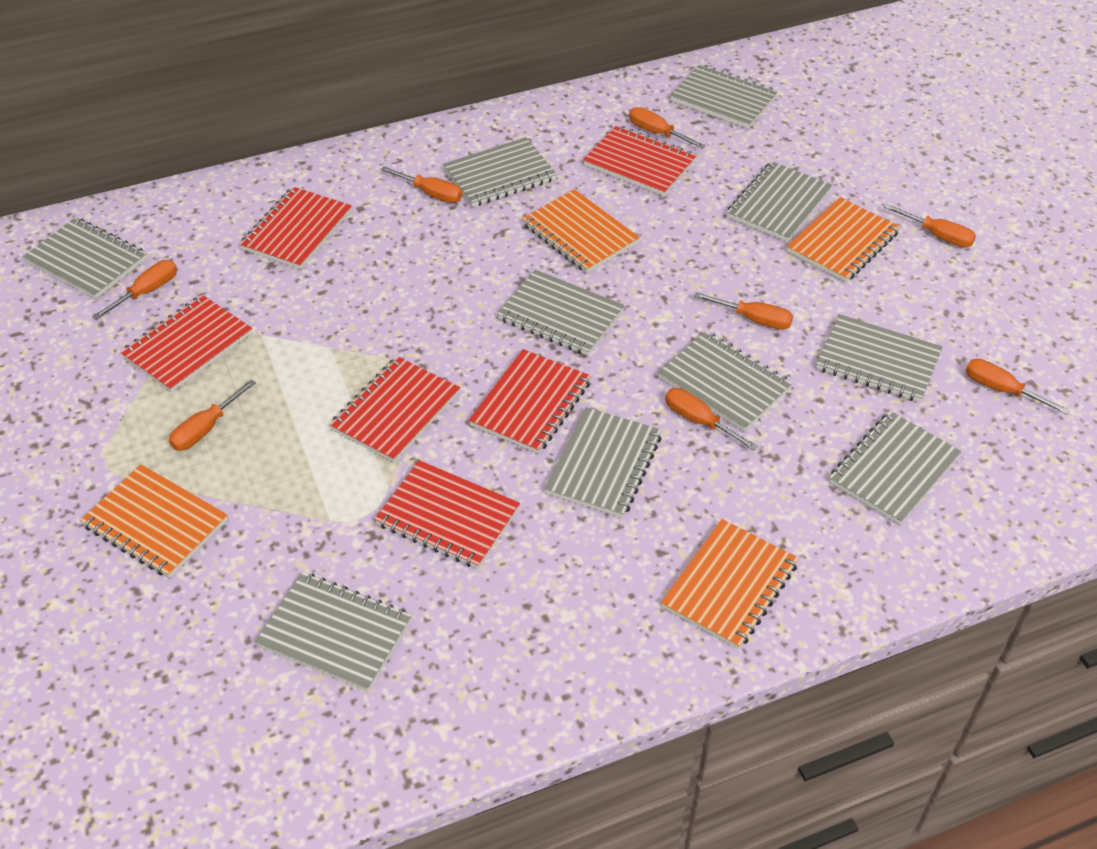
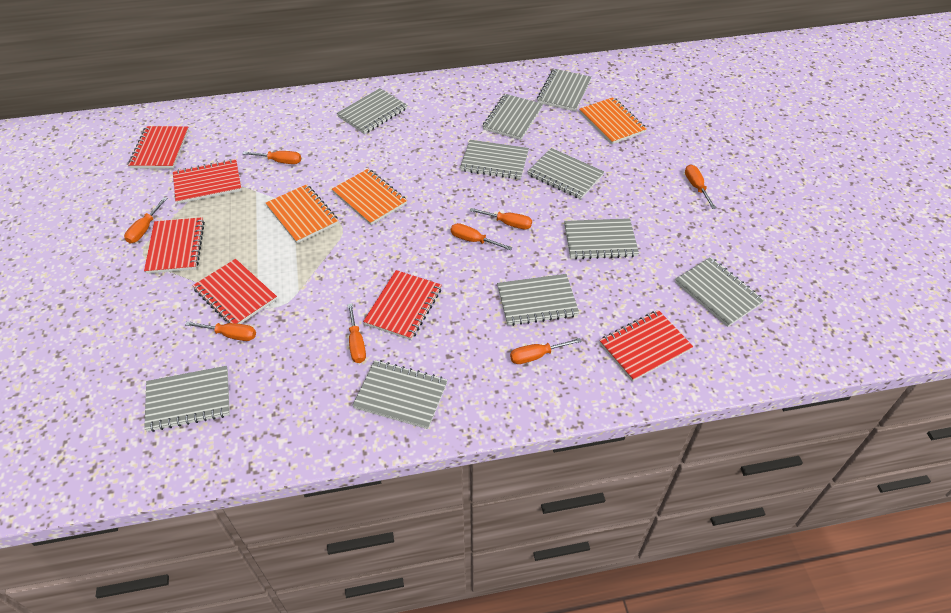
orange notebook: [80,464,228,578] [522,189,640,273] [661,519,799,649] [786,197,900,282] = 4 -> [266,184,338,243] [332,169,407,225] [579,97,647,144] = 3

